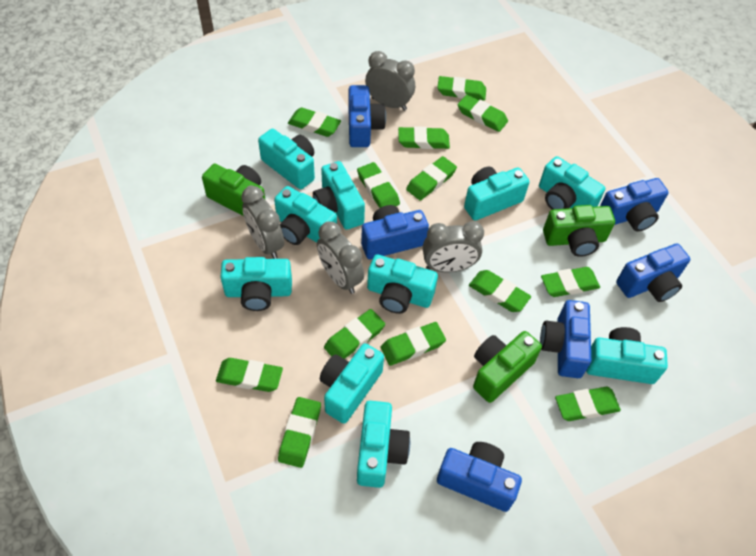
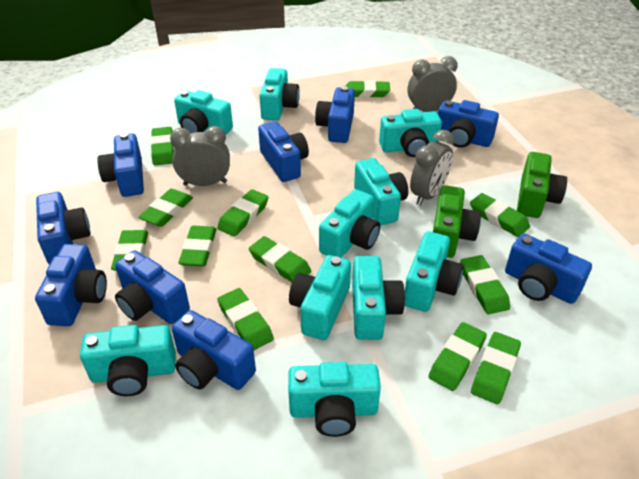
blue camera: [348,85,386,147] [361,205,429,259] [437,442,522,512] [540,300,591,378] [600,178,669,231] [616,243,691,302] = 6 -> [35,244,107,326] [36,192,90,265] [97,133,144,197] [115,251,190,324] [172,310,256,390] [258,121,309,182] [315,86,355,143] [438,100,499,148] [505,233,592,304] = 9
green camera: [202,164,265,216] [473,331,542,403] [543,205,615,257] = 3 -> [433,185,481,258] [517,152,567,218] = 2
green eraser: [216,358,283,392] [278,397,321,468] [288,107,341,137] [324,309,385,359] [357,162,400,208] [380,322,446,366] [398,126,450,149] [406,156,457,201] [437,76,486,101] [458,95,508,132] [469,270,531,312] [541,267,600,297] [555,387,621,421] = 13 -> [111,230,148,271] [138,189,193,227] [151,127,174,165] [178,226,217,267] [217,189,269,237] [217,288,274,350] [249,236,311,282] [345,80,390,98] [428,322,487,391] [460,255,510,314] [470,193,530,237] [471,332,521,404] = 12
grey clock: [241,186,284,259] [317,221,364,294] [365,51,415,111] [423,221,484,272] = 4 -> [170,126,230,186] [408,56,458,112] [410,130,454,206] = 3

